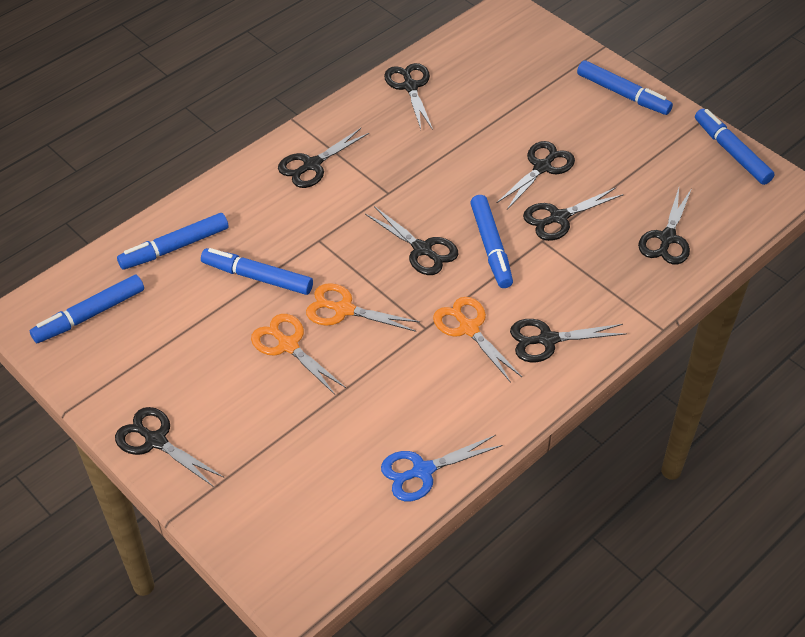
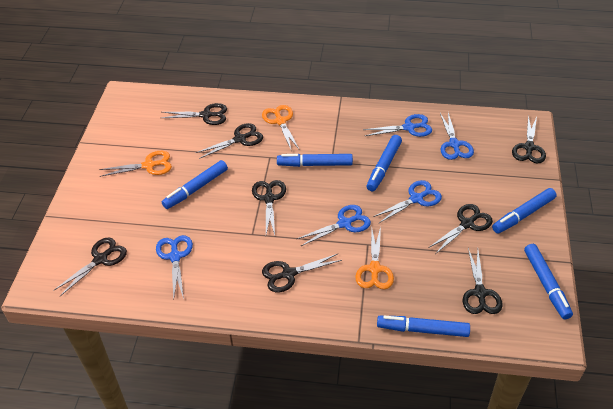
blue scissors: [381,435,503,501] = 1 -> [156,235,193,300] [297,205,371,246] [363,114,432,137] [373,180,442,223] [440,113,474,160] = 5

